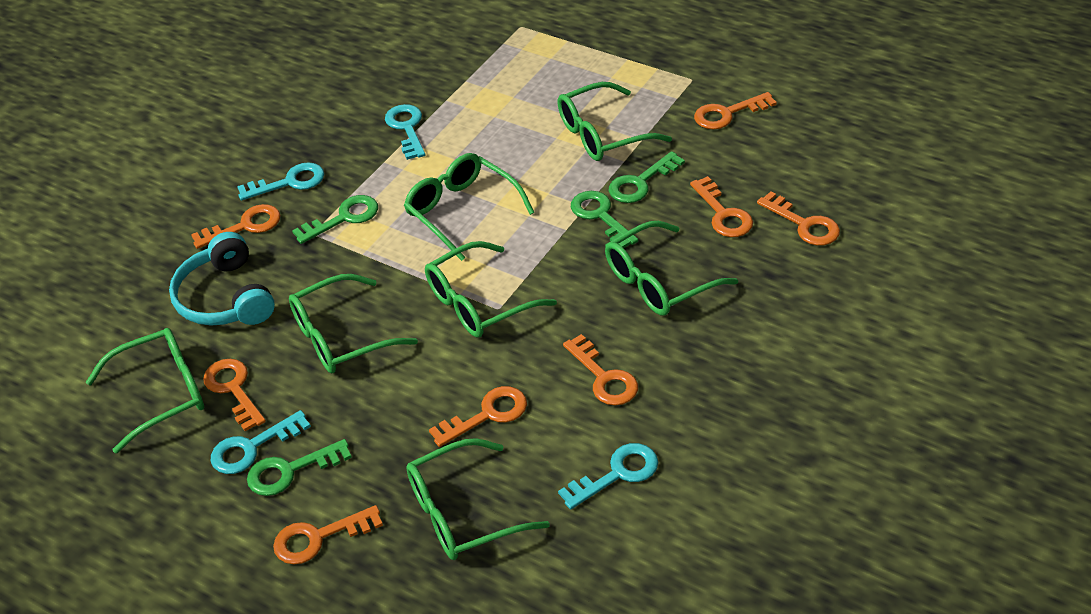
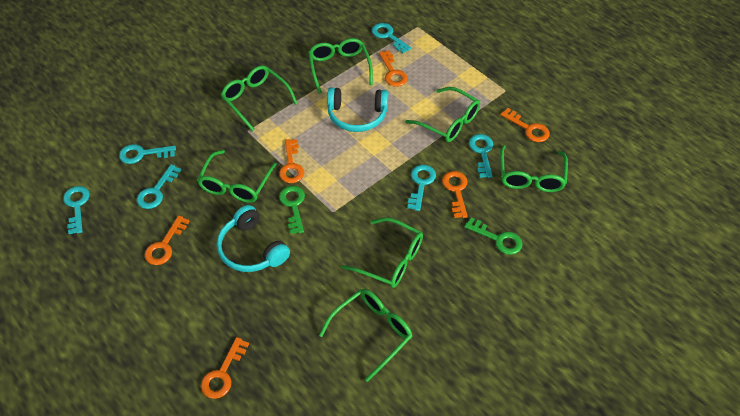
green key: [247,439,352,496] [292,195,378,244] [571,191,638,248] [609,151,685,203] = 4 -> [279,186,305,234] [464,217,523,255] = 2
orange key: [191,204,281,249] [203,359,266,431] [273,505,383,564] [429,386,527,447] [563,334,638,405] [690,176,753,237] [694,92,777,129] [757,191,840,246] = 8 -> [144,215,189,265] [201,337,249,399] [279,139,304,183] [379,50,408,87] [442,171,468,218] [500,108,550,142] = 6
turquoise headphones: [169,232,275,326] = 1 -> [217,205,290,272] [327,87,388,132] = 2
turquoise key: [211,410,311,474] [237,162,324,201] [385,104,425,160] [558,443,658,510] = 4 -> [63,186,90,234] [119,144,176,164] [137,164,181,209] [372,23,411,53] [407,165,436,211] [469,134,493,178] = 6

